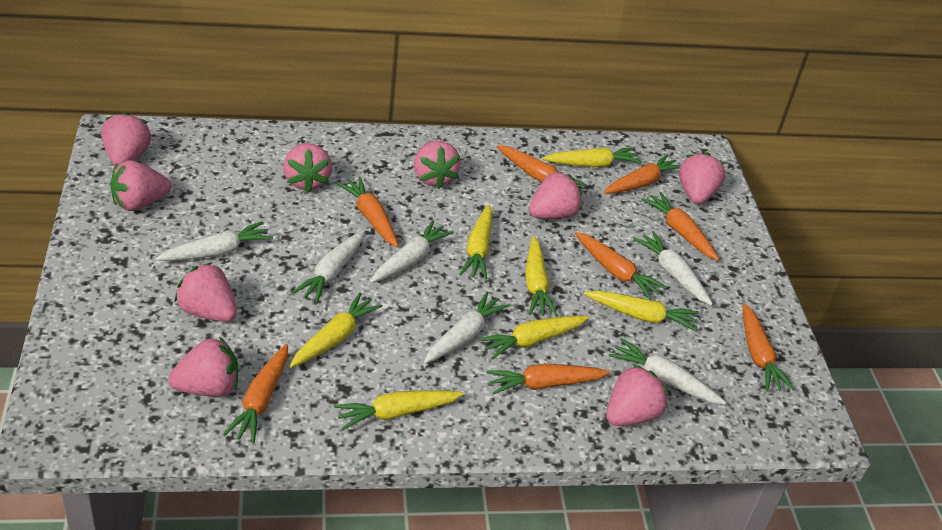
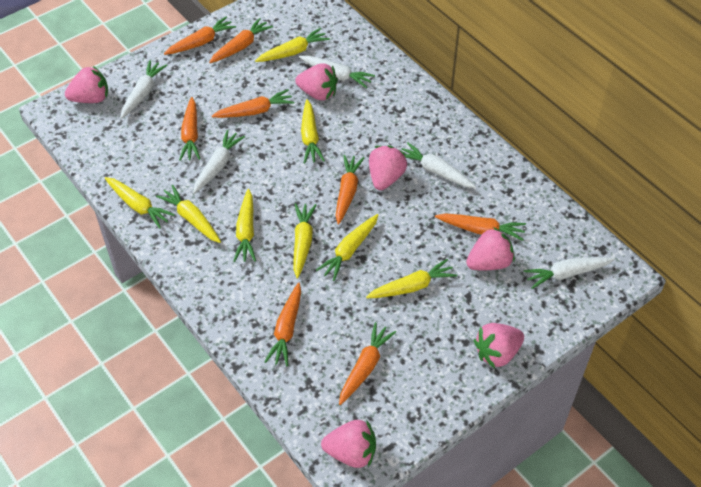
pink strawberry: [101,112,151,166] [110,160,171,211] [168,337,238,397] [174,262,237,322] [283,143,332,193] [414,141,461,189] [529,171,583,219] [606,365,669,426] [679,152,725,204] = 9 -> [65,66,108,103] [295,63,338,101] [321,420,376,468] [369,145,407,190] [466,227,515,270] [474,323,524,368] = 6
white carrot: [155,221,273,261] [292,230,365,304] [371,220,454,283] [424,292,510,364] [609,338,726,405] [633,231,713,306] = 6 -> [120,60,167,119] [193,130,245,194] [299,55,375,88] [402,142,476,188] [524,257,615,289] = 5
yellow carrot: [290,292,383,368] [334,390,464,430] [459,205,492,280] [478,316,589,360] [525,236,557,316] [543,147,642,167] [584,290,699,331] = 7 -> [105,177,175,229] [156,185,221,243] [233,189,256,262] [255,28,330,62] [293,203,316,279] [301,99,325,163] [316,214,378,281] [366,259,457,298] = 8

